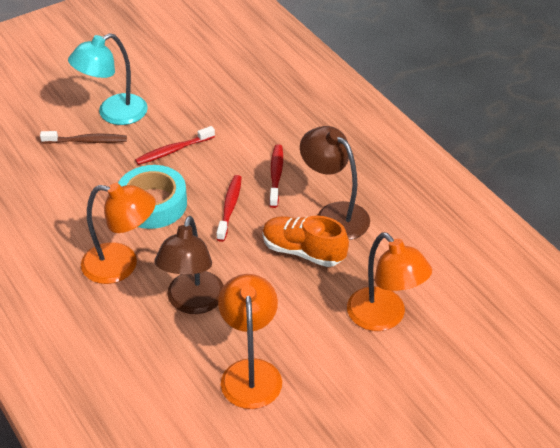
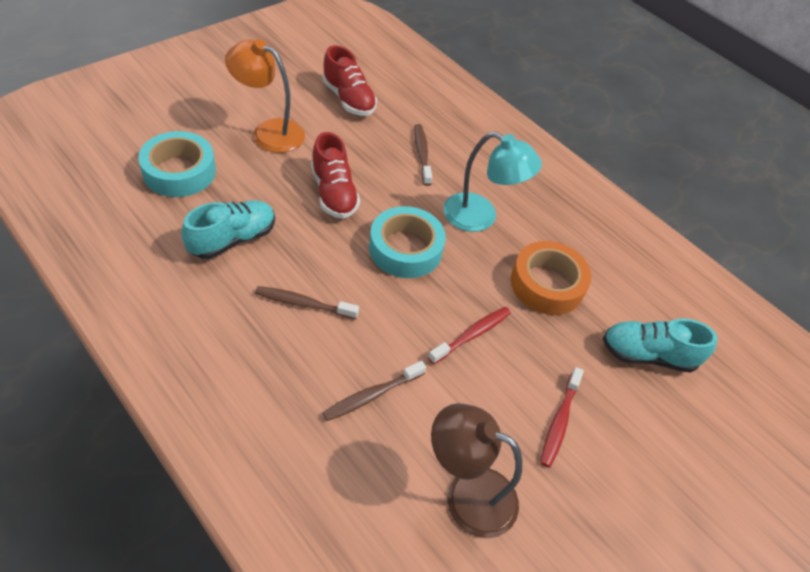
brown lamp: [155,216,224,314] [300,126,370,240] = 2 -> [431,403,522,538] = 1
brown toothbrush: [40,131,127,144] = 1 -> [255,286,359,319] [322,361,426,421] [414,124,432,186] = 3
orange lamp: [81,183,156,284] [218,274,282,409] [347,232,432,331] = 3 -> [225,39,305,153] = 1
orange shoe: [263,216,349,267] = 1 -> none = 0
orange tape: none = 0 -> [511,241,591,315] = 1
red shoe: none = 0 -> [311,132,360,219] [323,45,377,116] = 2
red toothbrush: [135,126,215,165] [216,175,242,242] [269,144,283,208] = 3 -> [428,307,511,364] [540,367,584,468] = 2
turquoise shoe: none = 0 -> [181,200,275,259] [603,318,718,373] = 2
turquoise tape: [118,165,187,229] = 1 -> [138,131,216,197] [369,206,446,278] = 2

